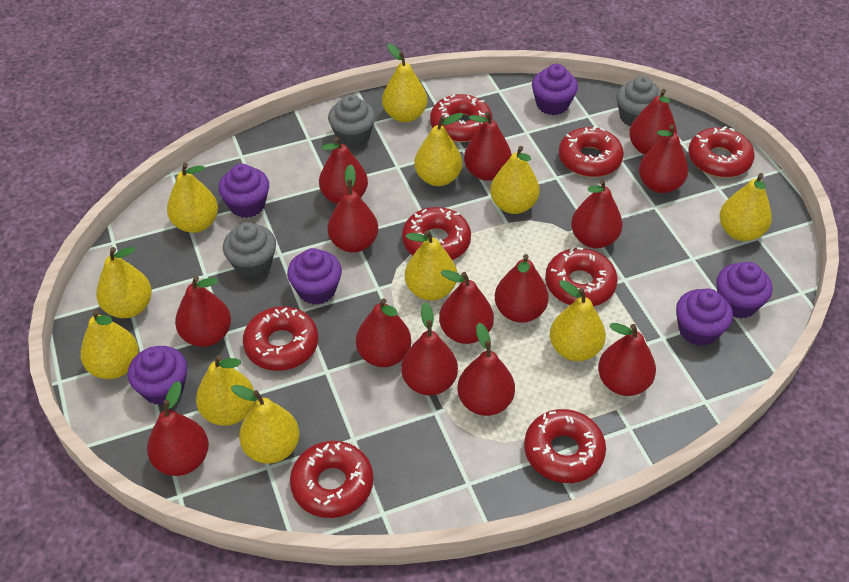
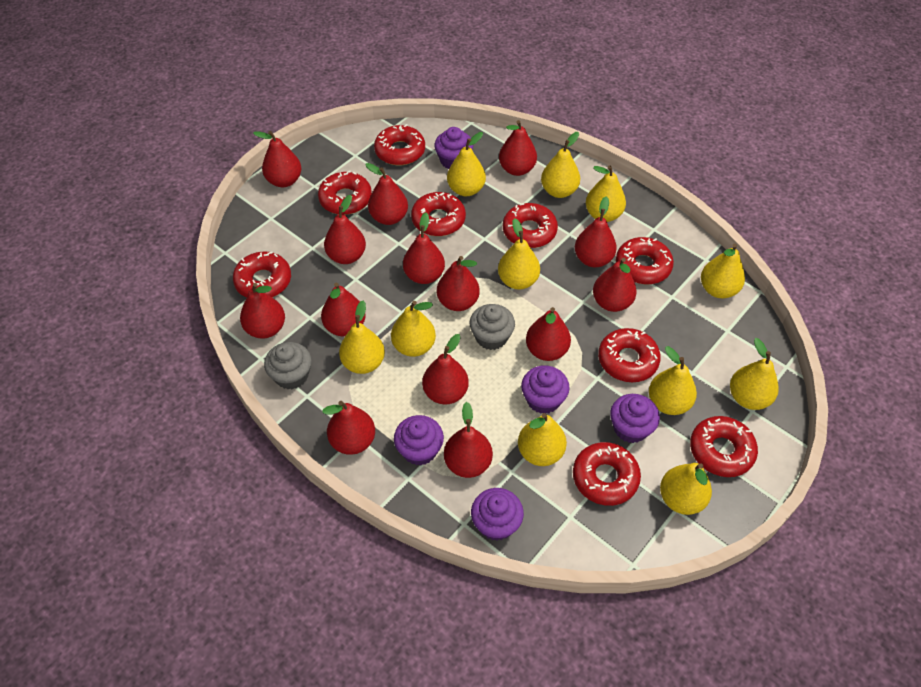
grey cupcake: [223,222,276,278] [328,95,376,147] [616,76,661,126] = 3 -> [264,342,312,390] [470,304,515,350] = 2
purple cupcake: [128,346,187,405] [218,164,269,218] [287,248,342,305] [532,64,578,115] [676,289,733,346] [716,262,772,318] = 6 -> [394,415,444,465] [434,127,473,169] [471,488,524,541] [521,365,570,414] [610,394,660,443] = 5
red donut: [243,306,318,371] [290,441,373,518] [402,207,471,260] [430,94,493,142] [524,409,606,483] [545,247,618,306] [559,126,624,177] [688,126,754,177] = 8 -> [233,251,291,298] [318,171,372,215] [374,124,425,165] [411,192,466,236] [503,203,558,248] [573,442,641,506] [598,328,661,382] [616,237,674,284] [690,416,758,477] = 9

